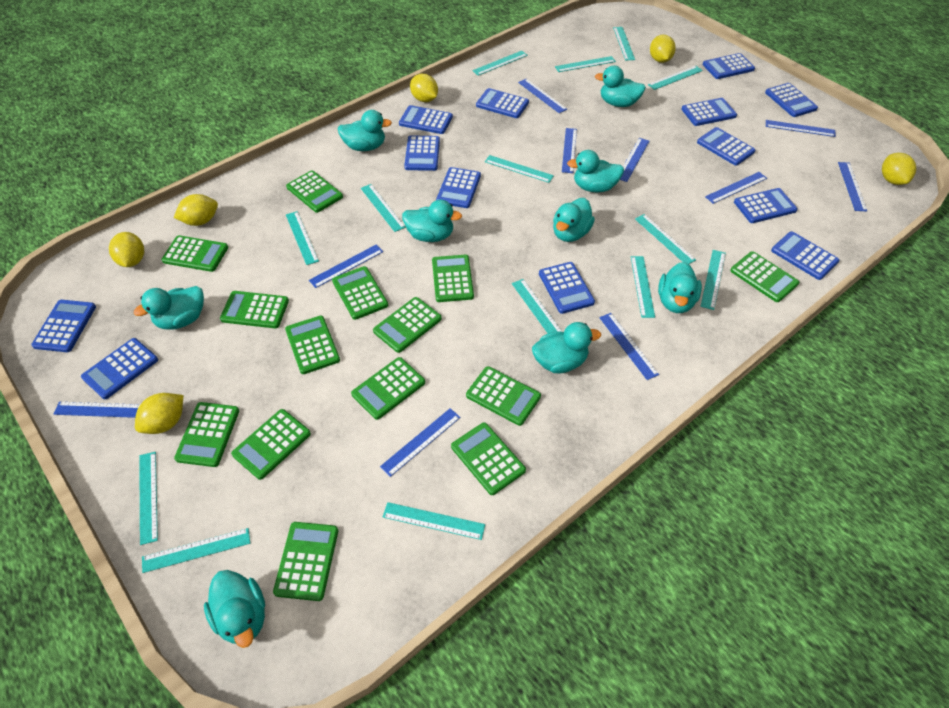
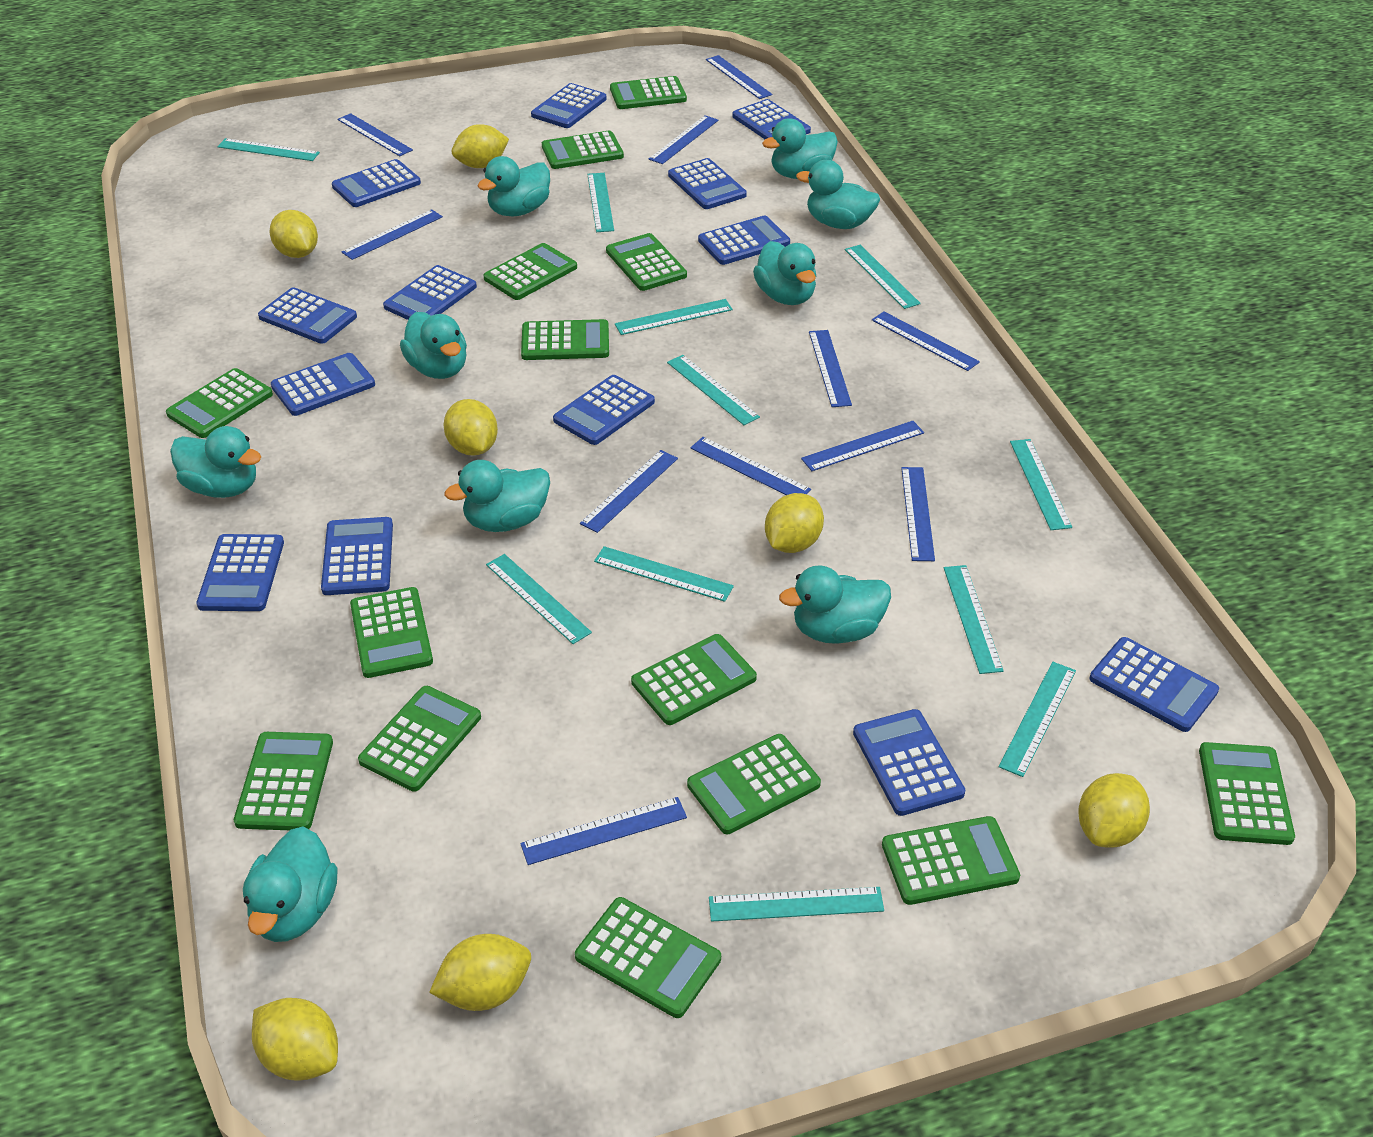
blue ruler: [54,402,141,418] [309,245,383,288] [380,408,460,477] [518,79,567,113] [562,128,577,173] [599,313,659,380] [620,138,649,182] [705,172,767,204] [766,120,836,137] [838,162,867,211] = 10 -> [337,113,413,156] [342,209,443,260] [520,797,687,865] [580,450,678,533] [649,115,718,164] [690,437,811,495] [706,55,773,99] [801,421,924,471] [809,330,852,407] [872,311,980,371] [901,467,935,561] = 11
turquoise ruler: [139,452,158,545] [142,528,250,573] [286,211,319,265] [361,184,405,232] [383,502,485,540] [472,51,528,76] [485,155,554,183] [512,279,562,333] [555,56,616,72] [613,27,635,61] [631,256,655,318] [635,214,696,264] [648,66,703,90] [700,250,726,310] = 14 -> [217,138,320,161] [486,554,592,644] [587,173,614,232] [594,546,734,602] [615,299,733,335] [667,355,760,425] [709,887,884,921] [845,245,921,309] [944,565,1004,674] [999,662,1076,777] [1010,439,1072,530] = 11
yellow lemon: [109,232,144,267] [135,393,183,434] [174,194,218,226] [410,74,438,102] [650,35,676,63] [882,153,916,185] = 6 -> [252,998,338,1080] [270,210,318,258] [429,934,531,1011] [444,399,498,456] [452,124,509,168] [765,493,824,553] [1078,773,1150,848] = 7

